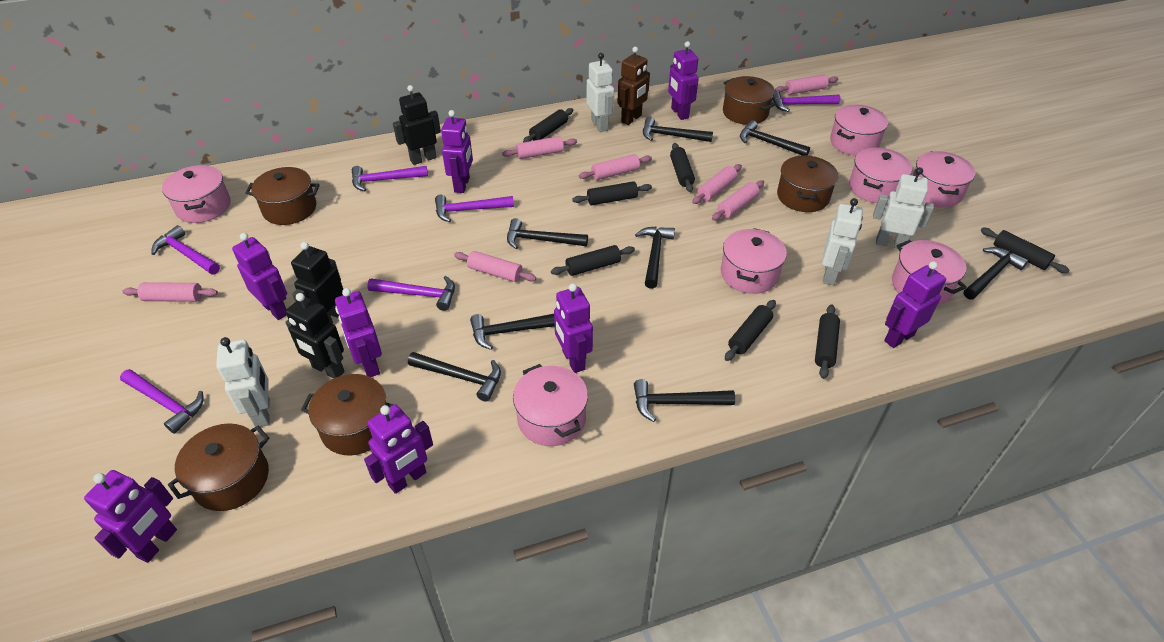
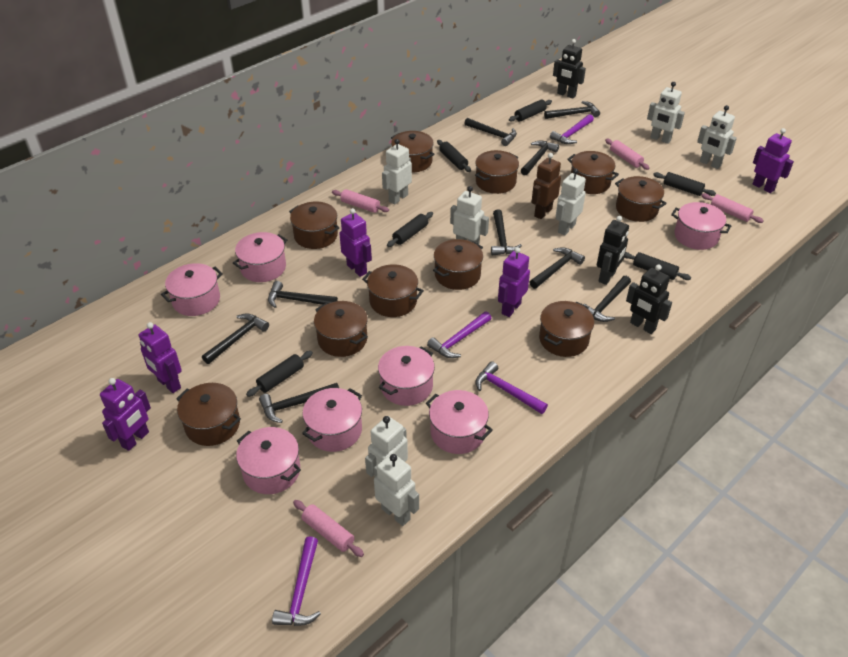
black hammer: [408,352,501,402] [470,314,555,350] [507,218,588,249] [634,379,735,422] [635,226,675,289] [643,117,713,142] [740,120,810,156] [964,247,1028,299] = 8 -> [202,313,269,364] [259,383,339,423] [268,281,338,308] [464,118,517,146] [491,209,522,256] [521,141,559,175] [529,247,585,289] [544,101,600,119] [583,276,631,322] = 9
black rolling pin: [523,108,573,142] [551,245,635,276] [572,181,652,205] [670,143,695,192] [725,300,776,361] [815,304,840,379] [980,228,1070,273] = 7 -> [246,351,313,397] [387,212,433,247] [437,140,471,172] [509,100,552,122] [624,252,691,280] [653,172,716,196] = 6
brown pot: [168,423,269,511] [245,167,320,225] [301,374,394,456] [723,76,776,125] [777,155,838,212] = 5 -> [176,383,241,446] [289,202,340,249] [314,301,368,357] [362,264,424,317] [391,131,434,173] [433,239,483,290] [475,150,519,194] [539,301,594,357] [567,151,619,194] [615,176,667,222] = 10
pink rolling pin: [122,282,218,302] [454,251,536,282] [502,136,577,159] [579,154,652,180] [692,164,742,204] [712,180,764,221] [775,74,838,95] = 7 -> [293,500,364,557] [332,189,389,213] [605,139,650,170] [701,193,764,223] = 4
purple hammer: [120,369,204,434] [151,225,220,274] [352,166,428,191] [367,276,455,311] [435,195,514,222] [772,90,840,112] = 6 -> [272,537,321,626] [427,311,492,358] [475,361,548,414] [550,114,594,144] = 4
purple robot: [84,470,177,563] [232,233,287,320] [335,288,382,377] [364,404,433,494] [441,110,473,193] [554,283,593,373] [668,41,699,120] [884,261,946,348] = 8 -> [100,378,151,451] [139,322,182,393] [339,208,372,277] [498,247,530,317] [752,128,794,193] = 5
white robot: [216,337,270,427] [587,53,614,132] [822,198,863,286] [873,167,934,248] = 4 -> [365,416,408,477] [374,453,419,526] [382,139,412,205] [450,186,489,244] [556,168,586,235] [647,82,685,144] [697,105,737,169] = 7

